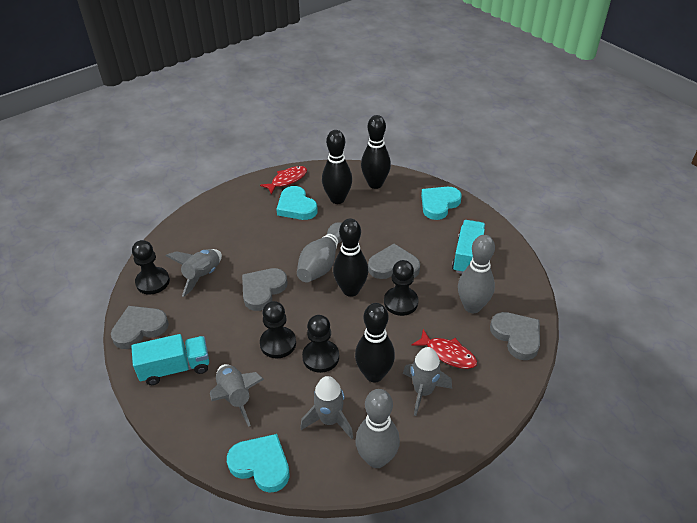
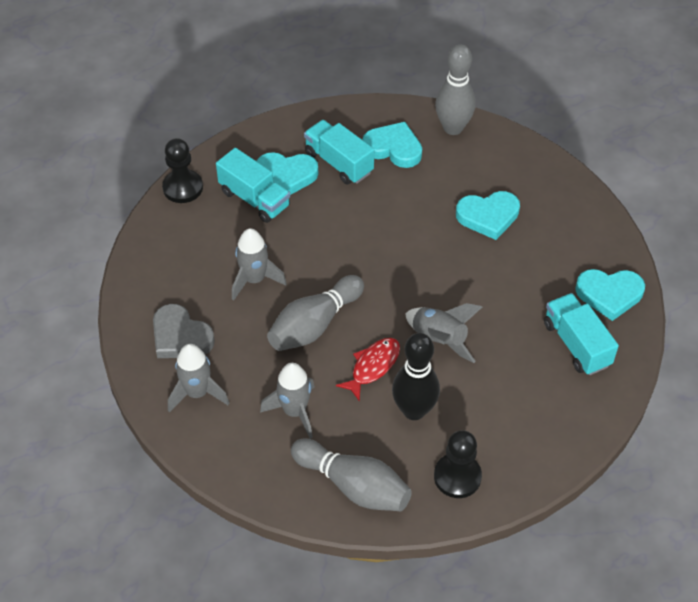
black bowling pin: [322,130,352,204] [333,219,368,297] [355,303,395,382] [361,115,391,189] = 4 -> [392,333,440,420] = 1
black pawn: [132,240,170,295] [260,301,296,358] [302,315,339,373] [384,260,418,316] = 4 -> [162,138,203,203] [434,430,482,498] = 2
grey heart: [111,306,169,349] [242,268,287,311] [368,244,420,279] [490,312,540,360] = 4 -> [153,304,215,358] = 1
red fish: [260,166,307,194] [411,329,477,369] = 2 -> [336,338,400,402] = 1
turquoise heart: [227,434,290,493] [276,186,318,220] [421,187,462,220] = 3 -> [257,152,318,195] [362,122,422,168] [456,191,520,240] [575,269,645,321] = 4
turquoise truck: [131,334,209,385] [452,220,485,274] = 2 -> [216,148,290,223] [304,120,374,185] [544,293,619,375] = 3

